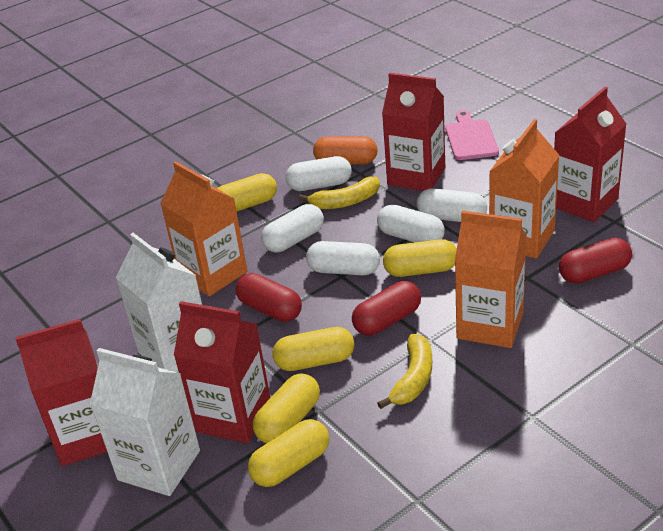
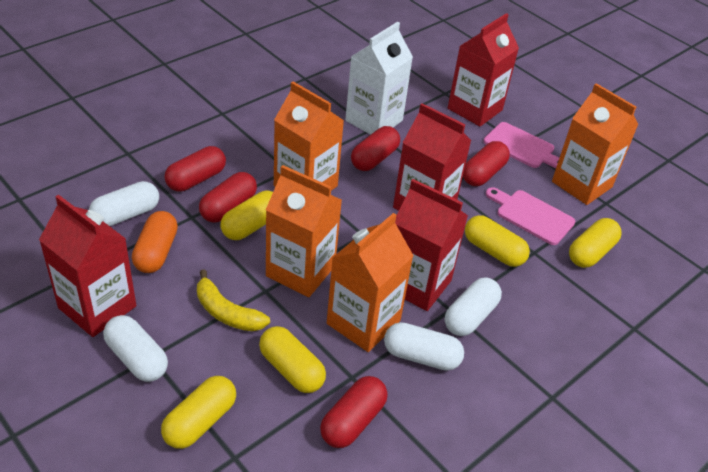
orange carton: [160,161,247,296] [455,211,527,348] [489,119,560,259] = 3 -> [266,165,342,297] [274,81,344,191] [327,213,414,352] [552,83,638,205] = 4
pink cutting board: [445,110,499,160] = 1 -> [483,122,559,168] [486,187,575,245] = 2
red capsule: [236,273,302,322] [352,281,421,336] [559,238,632,284] = 3 -> [164,146,226,192] [199,172,257,223] [320,376,388,448] [351,126,400,171] [463,141,510,186] = 5
white capsule: [261,204,324,252] [286,156,352,191] [306,241,380,275] [377,205,445,242] [417,188,487,222] = 5 -> [89,181,159,226] [103,315,168,382] [384,322,464,371] [445,277,502,336] = 4
white carton: [90,348,200,496] [116,233,202,372] = 2 -> [345,22,413,135] = 1
yellow banana: [299,177,380,209] [377,334,432,409] = 2 -> [197,269,270,331] = 1

